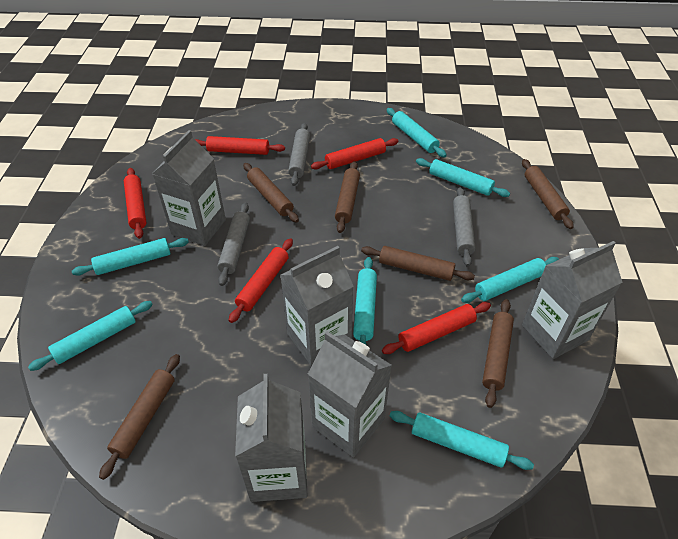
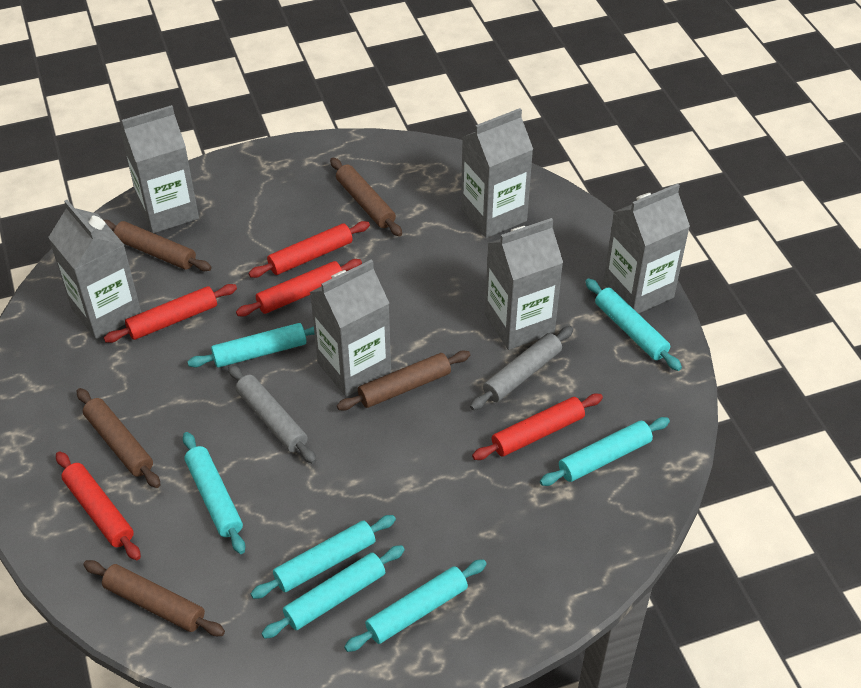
brown rolling pin: [99,354,180,480] [243,163,299,223] [335,161,360,233] [361,246,475,281] [482,299,514,408] [522,159,574,229] = 6 -> [77,388,161,488] [83,560,225,636] [104,220,212,271] [330,158,402,236] [337,350,470,411] = 5
grey carton: [152,130,226,246] [235,374,307,502] [280,246,354,366] [308,331,392,458] [522,241,623,359] = 5 -> [48,200,141,339] [120,105,199,233] [310,259,391,397] [461,108,533,238] [485,218,563,350] [603,183,690,314] = 6
grey rolling pin: [218,202,250,286] [288,123,310,186] [453,187,475,267] = 3 -> [228,365,316,464] [470,326,574,410] = 2

